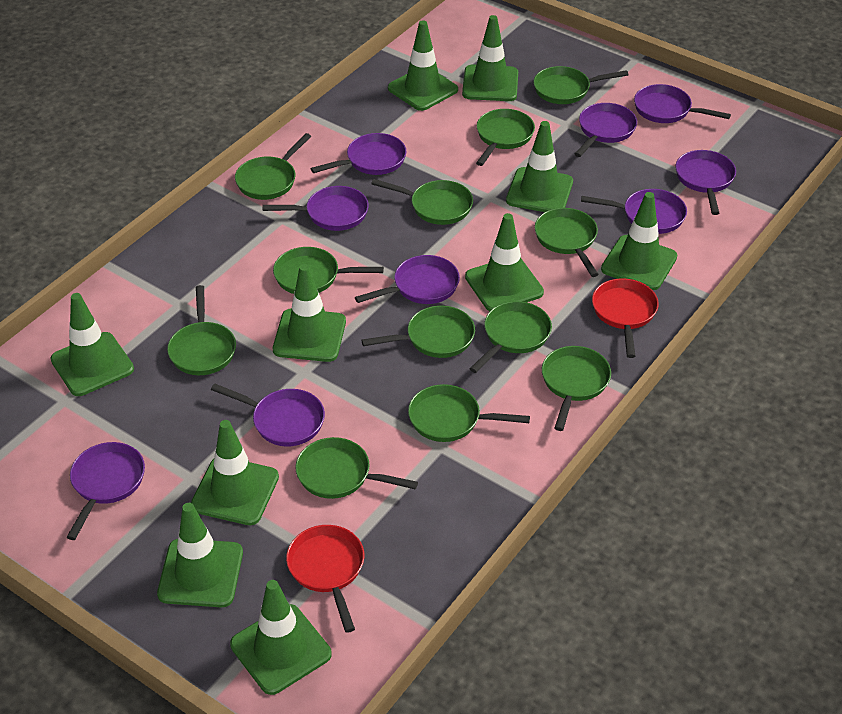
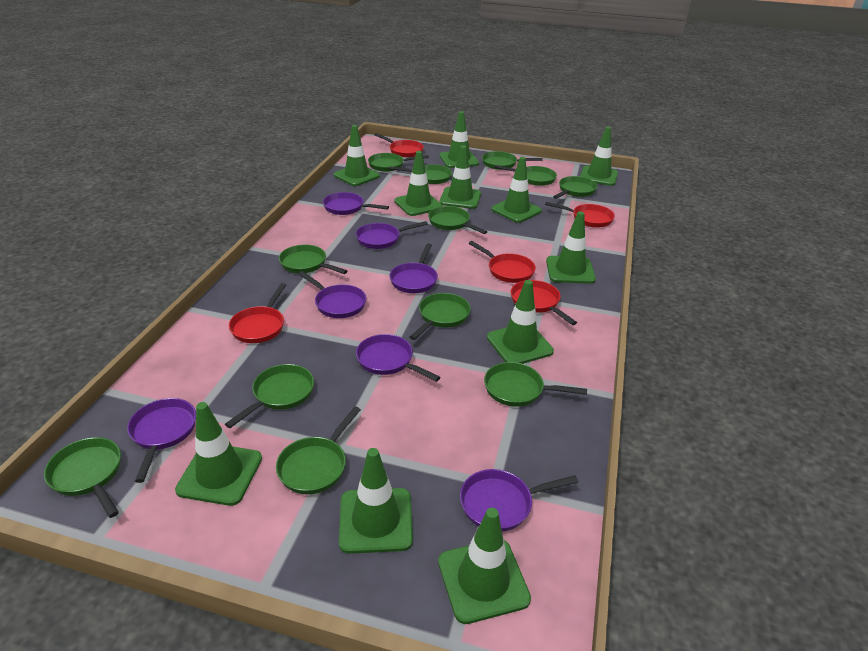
green traffic cone: [51,293,134,396] [157,503,243,607] [191,420,279,525] [230,580,332,695] [273,264,346,362] [388,20,458,111] [462,15,518,101] [465,213,544,311] [506,121,573,212] [601,192,677,290] = 10 -> [175,402,262,506] [334,125,380,186] [339,448,413,554] [394,151,443,216] [438,508,531,624] [439,111,479,168] [439,146,481,209] [487,280,554,364] [491,157,542,223] [546,211,596,284] [580,127,618,186] = 11
purple pan: [66,442,145,540] [211,383,325,446] [262,186,369,231] [311,133,406,175] [355,255,460,304] [575,103,637,157] [581,189,687,234] [634,84,731,123] [675,150,736,215] = 9 -> [127,398,196,483] [299,271,366,318] [323,192,389,215] [356,221,428,249] [356,334,440,382] [389,243,438,293] [460,469,578,532] = 7
red pan: [286,525,364,633] [592,278,659,358] = 2 -> [229,283,286,343] [374,133,424,158] [469,241,536,283] [511,280,577,325] [545,202,615,228] = 5

